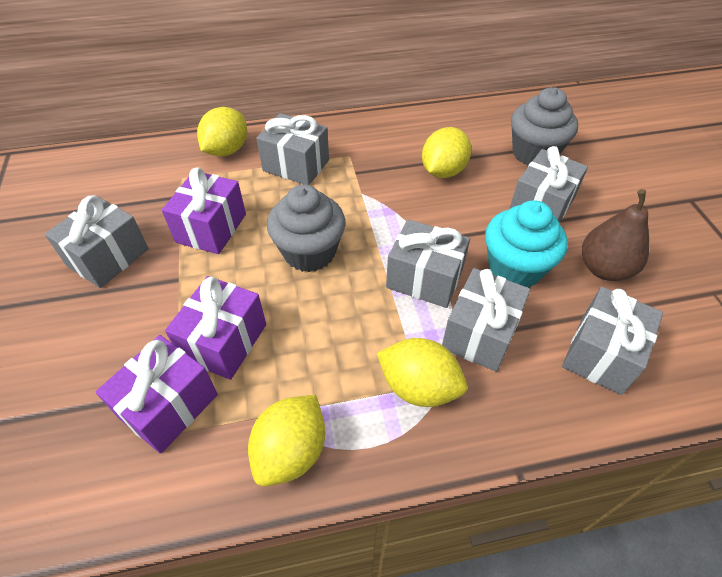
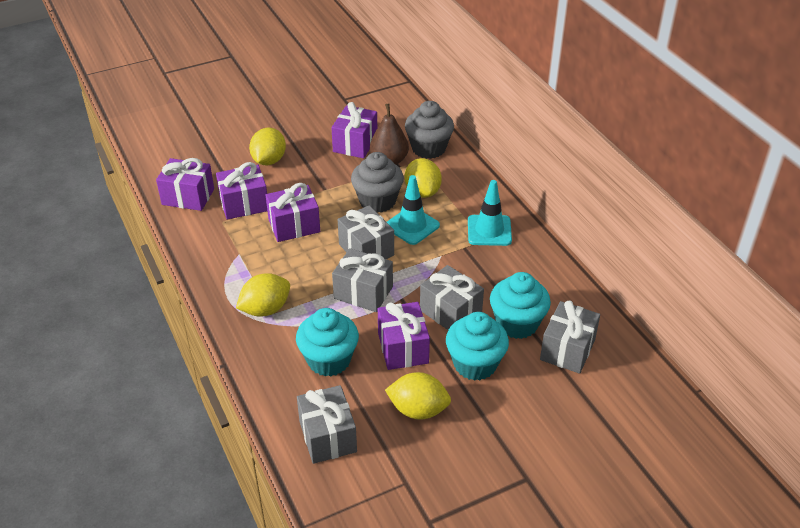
grey gift: [45,195,149,288] [256,113,329,185] [386,219,470,308] [442,268,530,372] [509,146,588,222] [562,287,663,395] = 6 -> [297,385,357,464] [332,248,393,312] [337,205,394,259] [420,265,484,330] [540,301,600,374] = 5
purple gift: [96,335,218,454] [162,167,246,254] [165,276,266,380] = 3 -> [156,158,214,211] [216,162,267,219] [266,183,320,242] [331,102,377,158] [378,302,430,370] = 5
turquoise cupcake: [485,200,568,287] = 1 -> [296,308,359,376] [446,312,509,381] [490,272,551,339] = 3
turquoise traffic cone: none = 0 -> [387,175,440,245] [468,180,512,246] = 2

